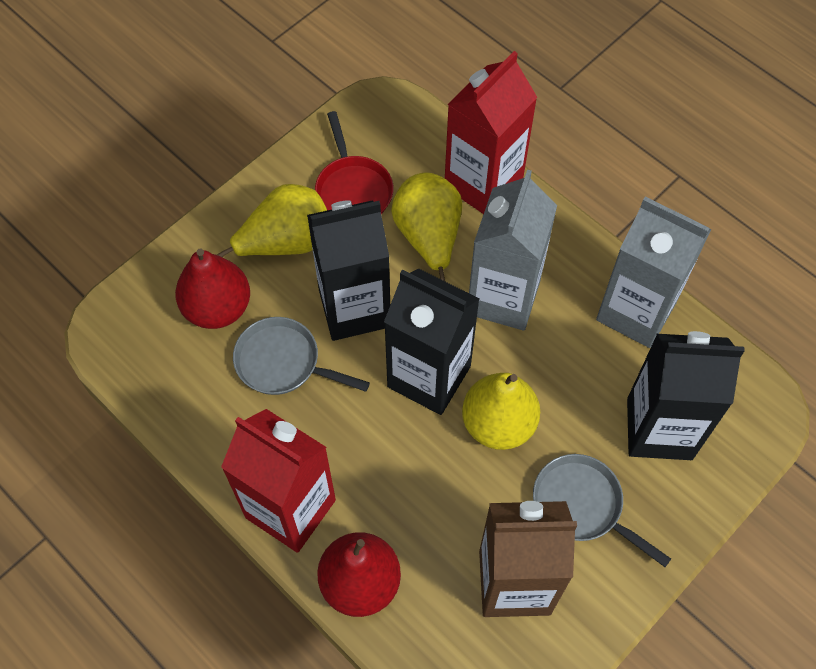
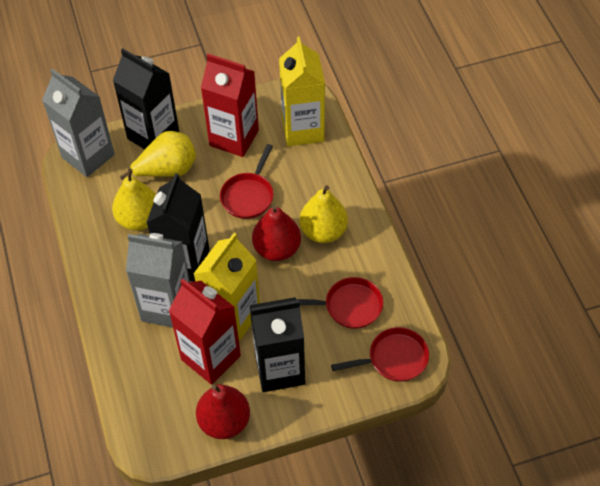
brown carton: [479,501,577,617] = 1 -> none = 0
grey pan: [233,317,370,395] [533,454,671,567] = 2 -> none = 0
red pan: [315,111,394,214] = 1 -> [220,144,274,219] [297,277,383,329] [331,327,429,382] = 3
yellow carton: none = 0 -> [194,233,260,342] [279,36,325,146] = 2

